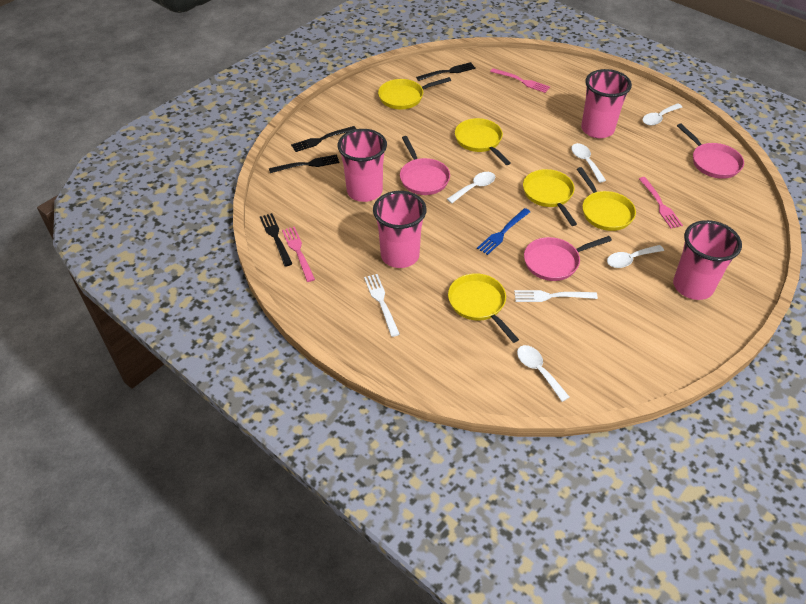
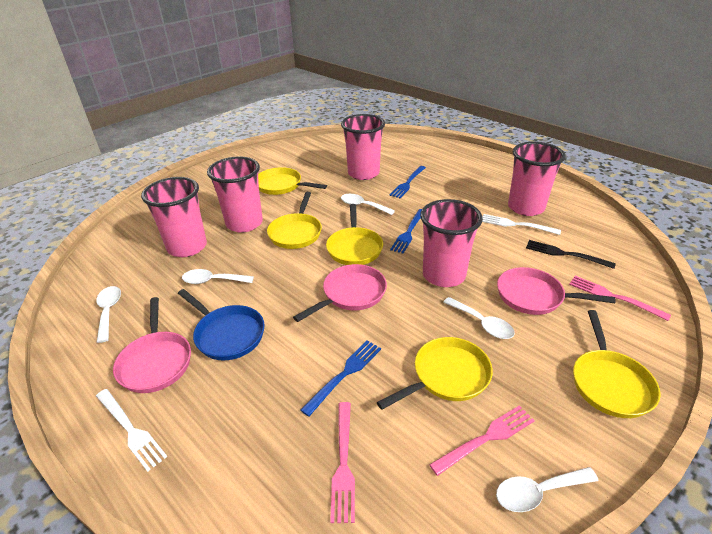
black fork: [260,213,293,267] [269,154,340,173] [291,126,356,152] [416,62,476,81] = 4 -> [526,240,616,269] = 1
blue fork: [477,208,530,255] = 1 -> [301,340,381,417] [390,166,426,198] [390,209,422,254] = 3
blue pan: none = 0 -> [178,289,265,361] = 1
pink cup: [338,129,387,202] [373,191,427,268] [581,69,632,138] [673,220,742,300] = 4 -> [141,177,207,257] [207,156,263,233] [341,114,385,180] [420,199,483,287] [508,142,566,216] = 5

